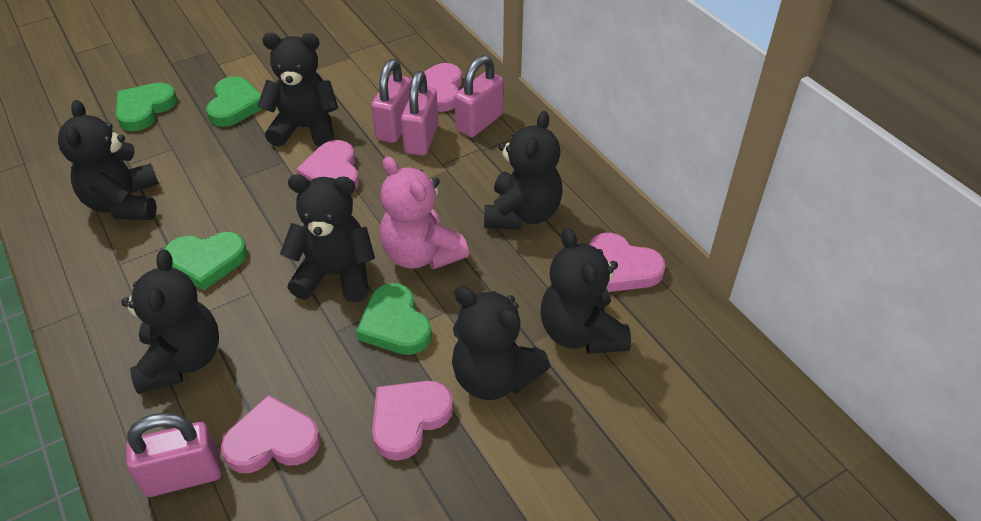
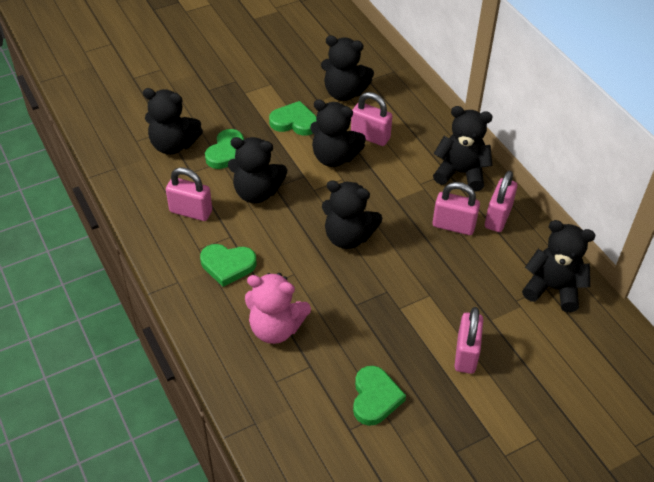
pink heart: [221,395,320,473] [296,140,359,190] [372,381,453,461] [411,63,462,112] [589,233,666,292] = 5 -> none = 0
pink padlock: [126,413,222,497] [371,59,411,143] [401,71,439,156] [455,55,504,138] = 4 -> [166,167,212,221] [351,92,392,146] [432,182,480,235] [454,307,483,374] [485,170,517,232] = 5

